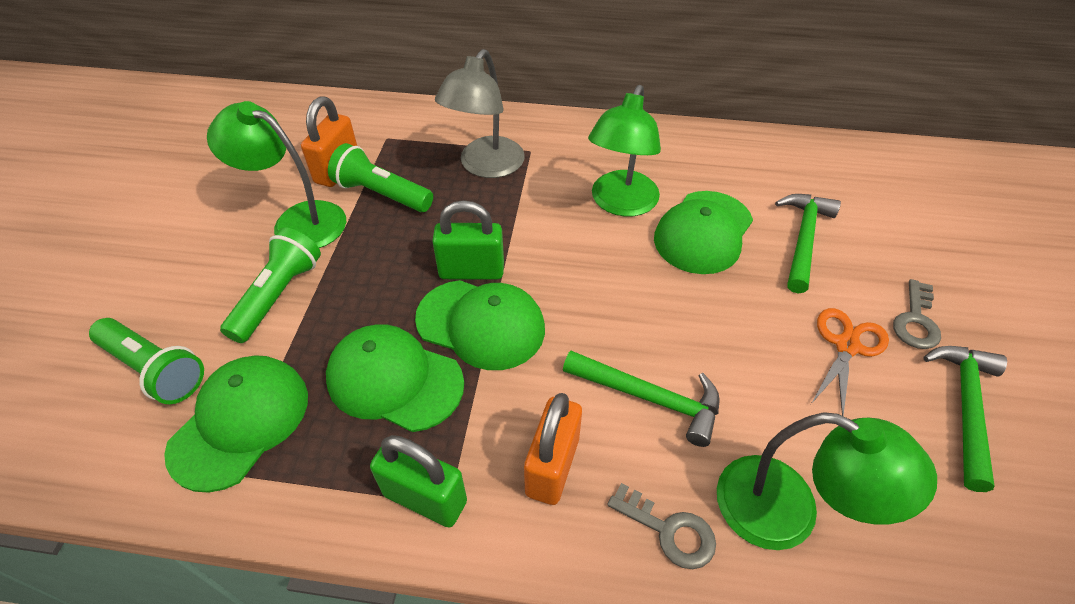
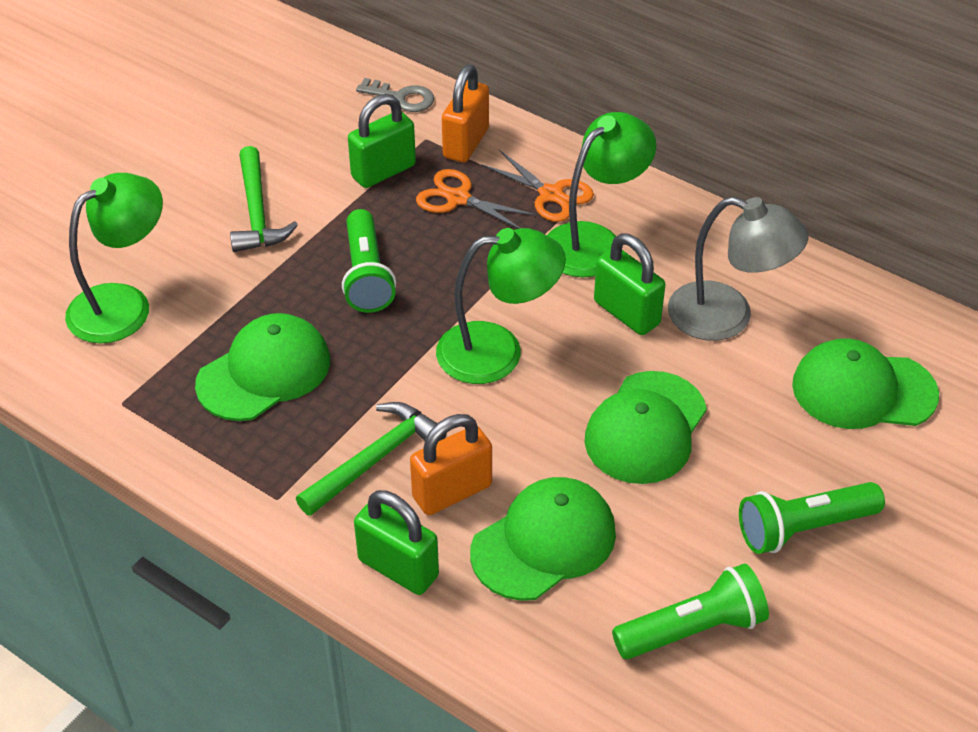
green hammer: [563,351,720,447] [775,194,841,293] [924,346,1007,492] = 3 -> [230,146,298,252] [296,402,447,516] = 2
green padlock: [370,435,467,528] [432,200,504,280] = 2 -> [348,94,416,188] [354,490,439,595] [594,234,666,335] = 3
grey key: [607,483,716,569] [893,279,941,349] = 2 -> [356,78,434,112] = 1
orange scissors: [811,308,889,416] = 1 -> [416,169,537,229] [481,150,594,222] = 2

